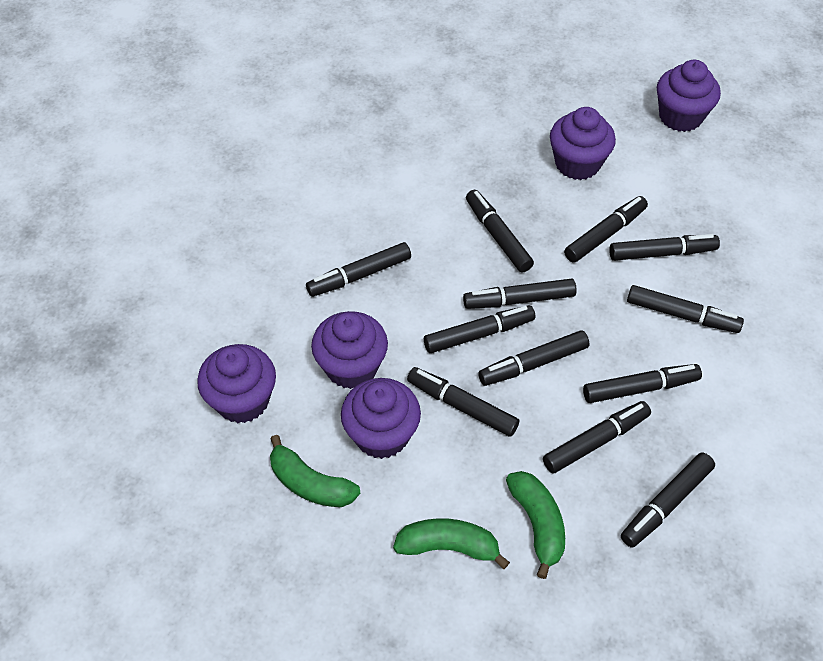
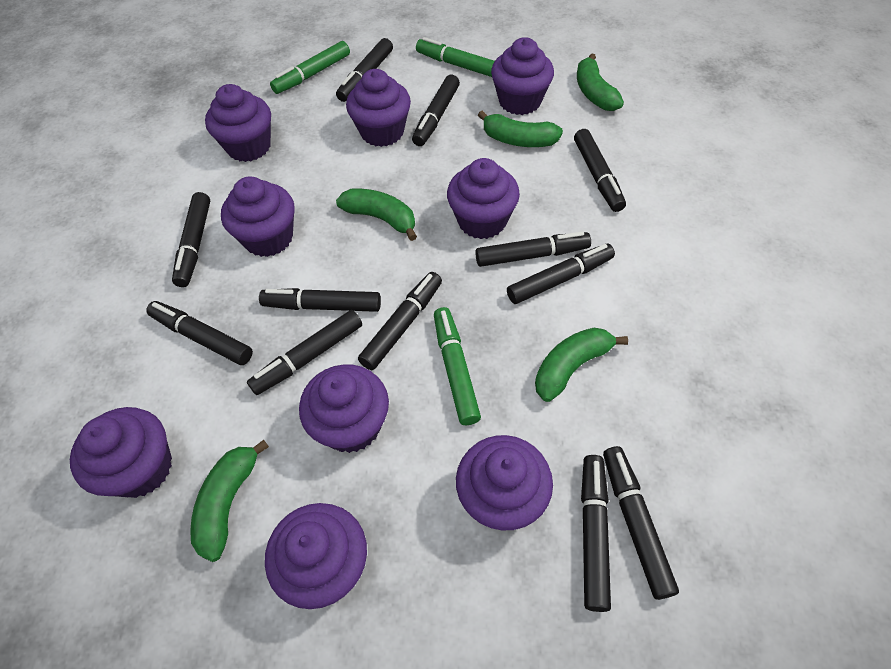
green banana: [270,435,361,507] [393,518,510,569] [506,471,565,579] = 3 -> [190,440,269,562] [336,189,417,241] [478,111,563,147] [535,328,628,402] [577,53,624,111] = 5
green marker: none = 0 -> [270,41,350,94] [416,37,495,77] [434,307,481,425] = 3
purple cupcake: [197,344,276,423] [311,311,388,389] [341,378,421,459] [550,107,616,180] [657,60,721,132] = 5 -> [70,407,172,498] [205,84,271,162] [221,177,295,257] [265,503,367,609] [299,364,389,453] [346,69,411,147] [447,158,520,239] [456,435,553,530] [491,37,554,115] = 9

